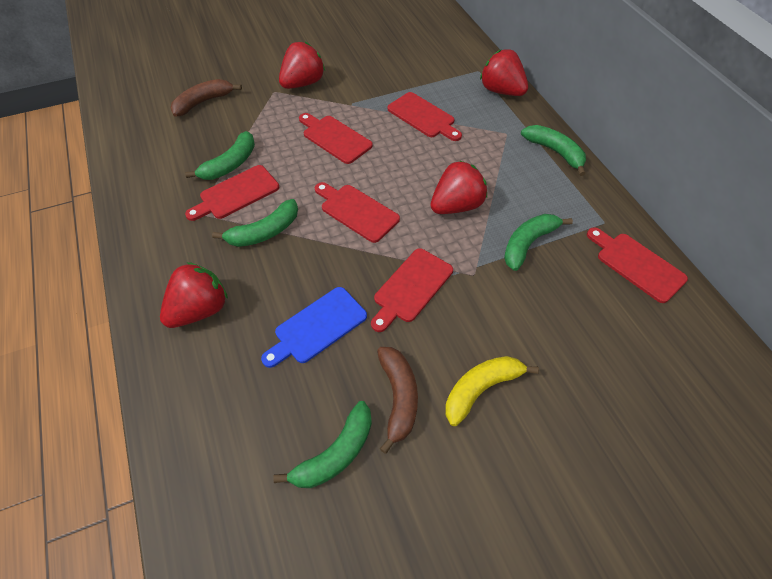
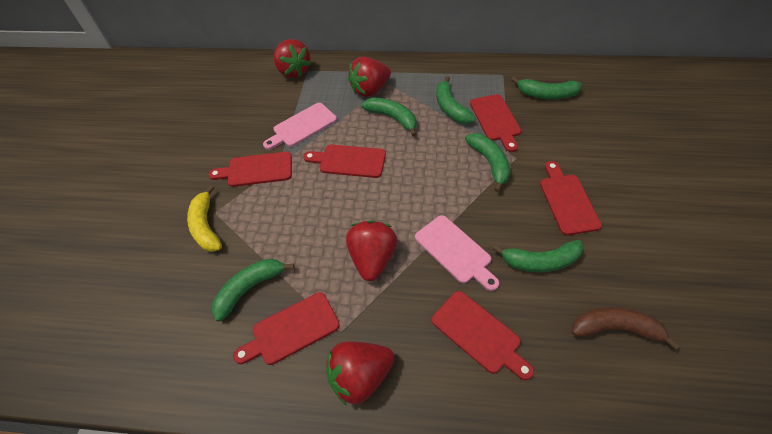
blue cutting board: [261,287,367,368] = 1 -> none = 0
brown banana: [170,79,242,117] [377,347,418,454] = 2 -> [572,307,680,350] = 1
green banana: [185,131,255,180] [212,199,298,247] [273,401,372,488] [504,214,573,271] [521,125,586,176] = 5 -> [212,259,295,322] [362,97,417,137] [436,76,476,124] [465,133,510,192] [493,240,584,272] [511,77,582,99] = 6
pink cutting board: none = 0 -> [263,103,337,150] [415,215,499,291] = 2

